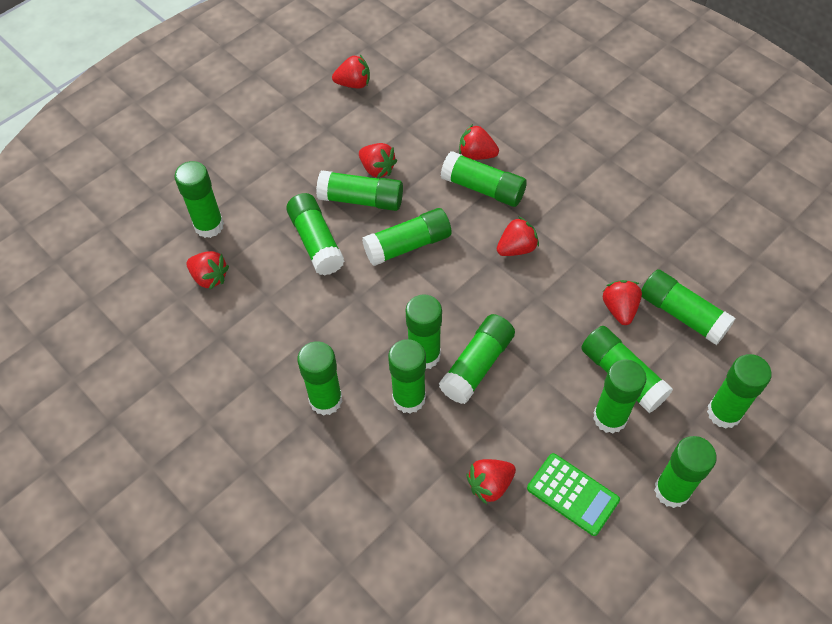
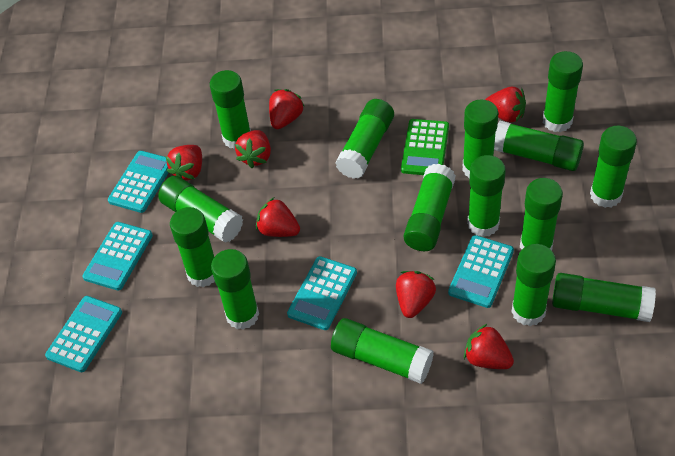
green glue stick: [174,161,224,238] [286,193,345,276] [297,341,343,416] [316,170,403,211] [362,208,451,266] [388,339,426,414] [406,294,442,369] [439,314,515,404] [441,151,527,207] [581,326,673,413] [593,359,646,434] [641,269,735,345] [654,436,717,508] [707,354,772,429] = 14 -> [158,176,243,243] [170,207,215,287] [210,70,251,149] [211,249,259,330] [331,318,434,384] [336,99,394,179] [404,164,456,251] [463,99,499,179] [467,155,506,237] [494,121,584,171] [512,244,556,326] [520,178,563,251] [543,51,583,132] [552,273,656,322] [590,126,637,208] = 15
turquoise calculator: none = 0 -> [45,296,122,372] [83,222,153,291] [108,151,169,213] [287,256,357,330] [448,235,514,308] = 5

